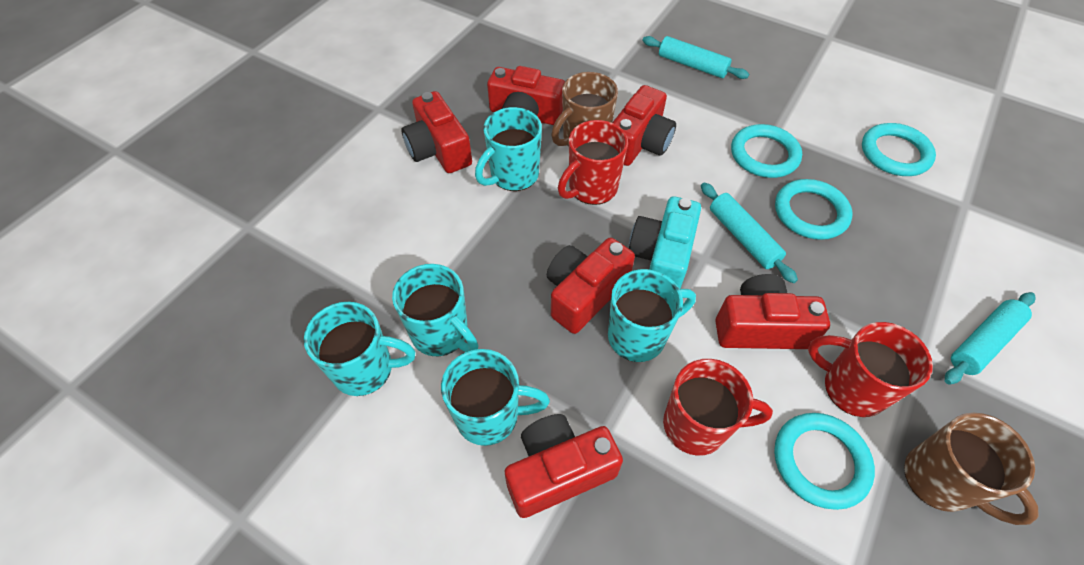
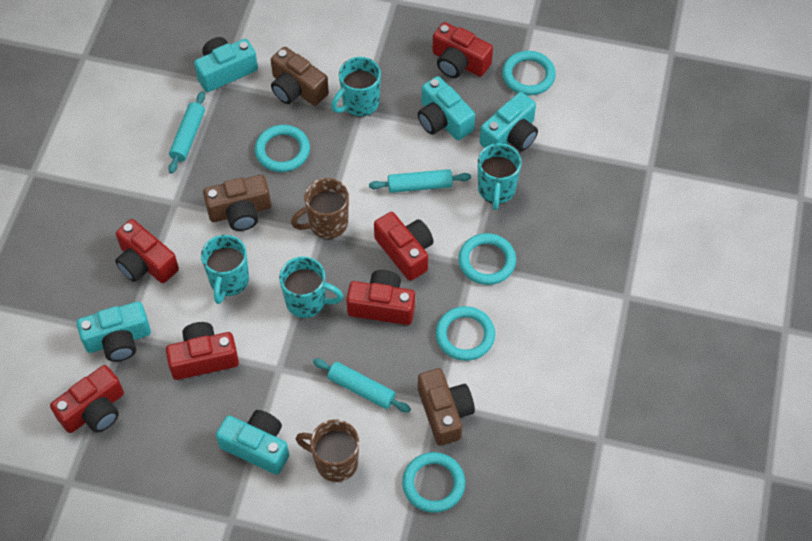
brown camera: none = 0 -> [203,175,271,231] [271,47,329,106] [418,368,475,446] = 3
red mug: [558,120,628,205] [663,359,773,456] [808,322,933,417] = 3 -> none = 0
turquoise camera: [629,196,701,289] = 1 -> [77,301,151,362] [194,37,258,92] [216,410,289,475] [418,76,475,140] [480,92,538,151] = 5
turquoise mug: [304,302,415,396] [392,264,479,357] [441,349,550,446] [475,107,542,191] [608,269,696,362] = 5 -> [201,235,249,304] [279,256,343,318] [331,57,381,117] [478,143,522,210] = 4
turquoise ring: [731,124,802,178] [774,413,875,510] [775,179,852,240] [862,123,936,176] = 4 -> [255,125,310,172] [402,452,465,513] [436,306,495,361] [458,233,516,285] [502,51,556,95] = 5

